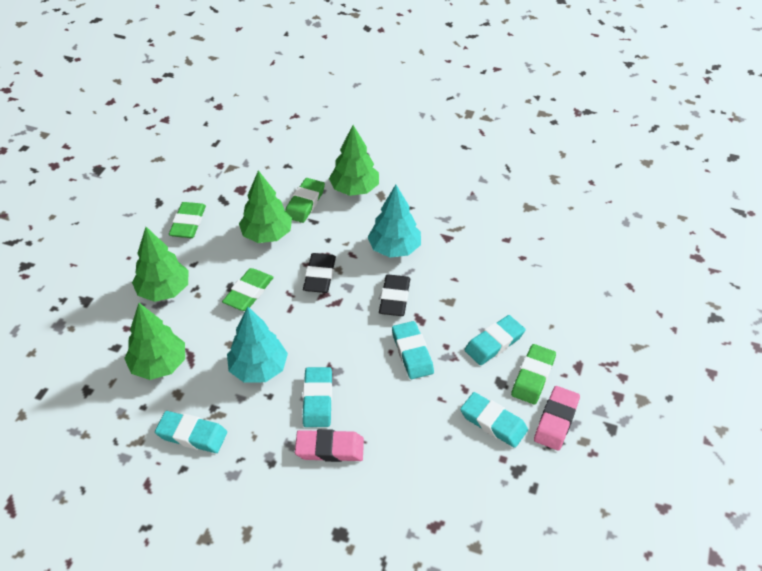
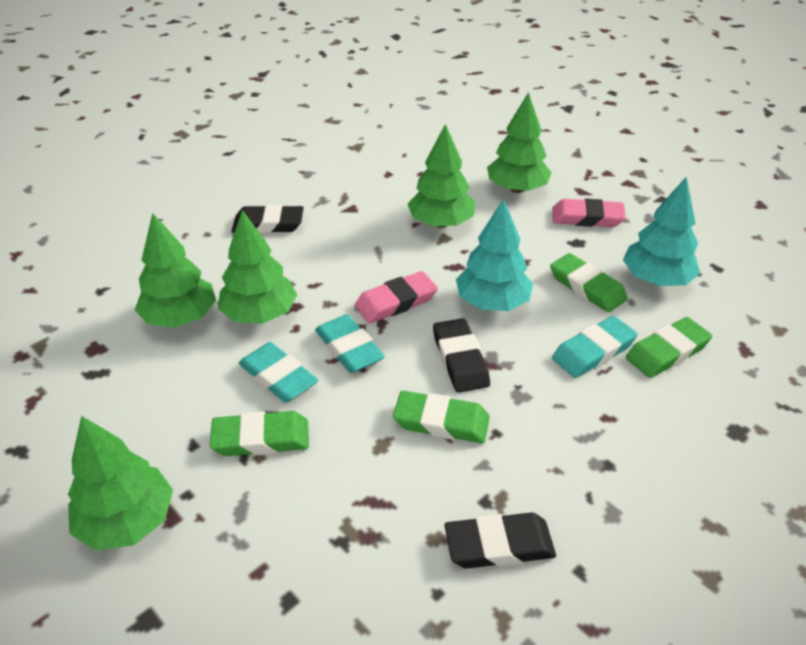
black eraser: [303,253,336,293] [379,274,410,316] = 2 -> [232,205,304,233] [433,318,490,393] [444,512,556,569] = 3
green tree: [124,303,185,380] [132,227,189,302] [239,170,292,243] [329,125,379,196] = 4 -> [68,416,173,551] [135,213,216,328] [218,210,297,324] [408,124,476,228] [487,92,552,193] = 5
turquoise eraser: [155,411,227,453] [303,367,332,427] [392,321,434,379] [460,392,528,448] [464,315,525,365] = 5 -> [239,342,318,402] [315,314,385,373] [552,316,638,378] = 3

